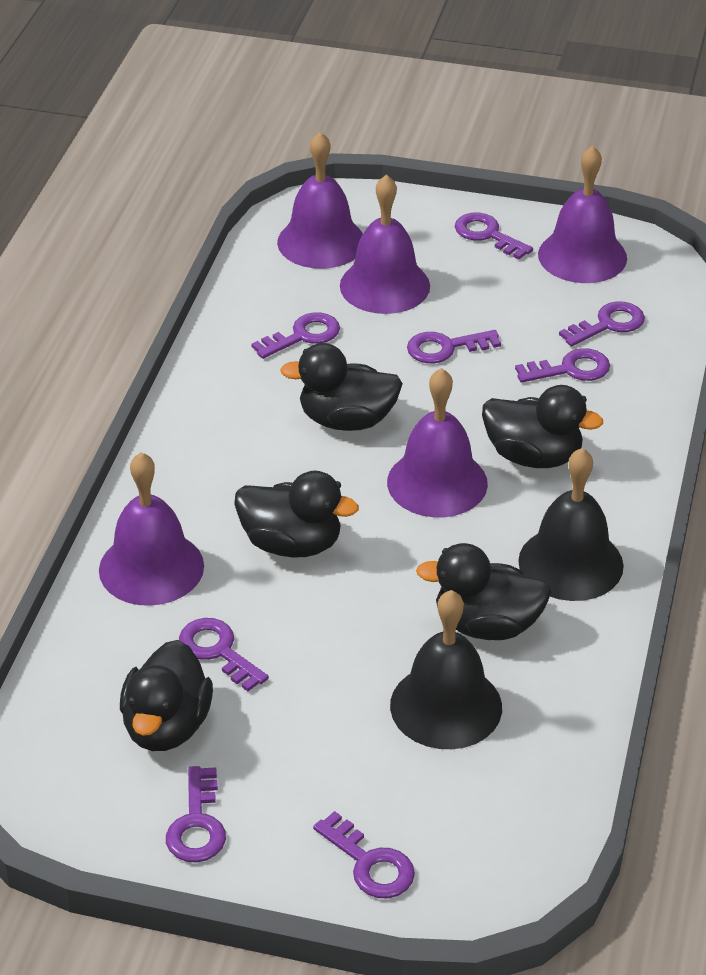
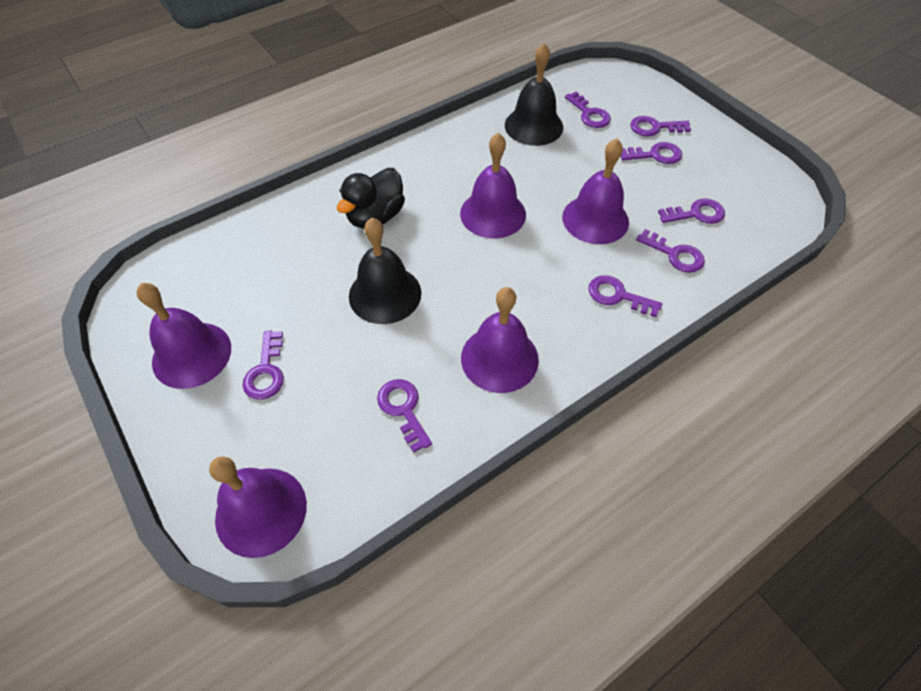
black duck: [120,640,213,751] [234,471,359,558] [280,343,403,431] [416,543,551,640] [482,385,603,468] = 5 -> [337,168,405,229] = 1

